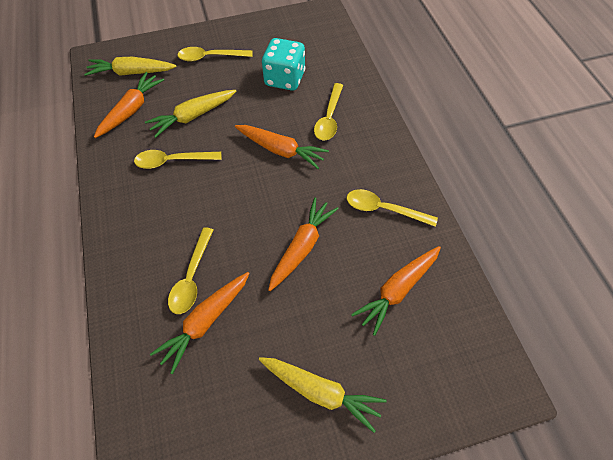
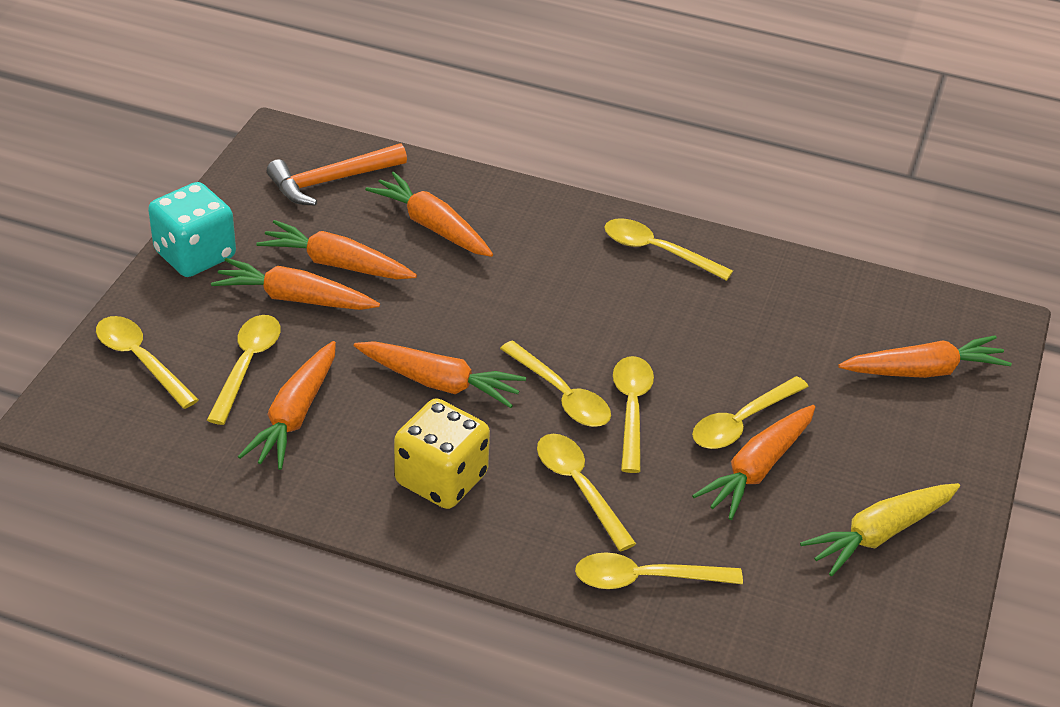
orange carrot: [94,72,164,138] [150,272,250,374] [235,125,329,169] [268,197,339,291] [351,246,441,336] = 5 -> [211,258,380,310] [238,341,336,470] [256,220,417,279] [354,341,526,408] [365,172,493,257] [692,405,815,520] [838,335,1012,378] = 7
orange hammer: none = 0 -> [267,143,407,206] = 1
yellow carrot: [84,57,177,76] [145,90,236,138] [259,357,387,433] = 3 -> [800,483,960,576] = 1
yellow dice: none = 0 -> [394,398,490,509] = 1
yellow spoon: [134,150,221,169] [168,227,213,314] [177,47,252,62] [314,83,343,140] [347,189,438,227] = 5 -> [96,316,199,409] [207,315,281,425] [500,340,611,427] [537,434,636,551] [575,552,743,589] [604,218,733,281] [613,356,654,473] [692,376,809,449] = 8

